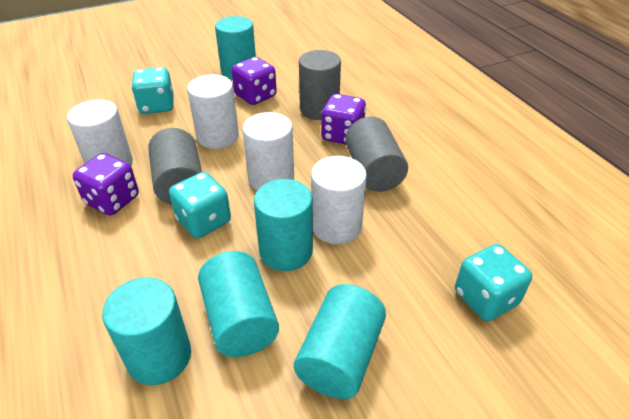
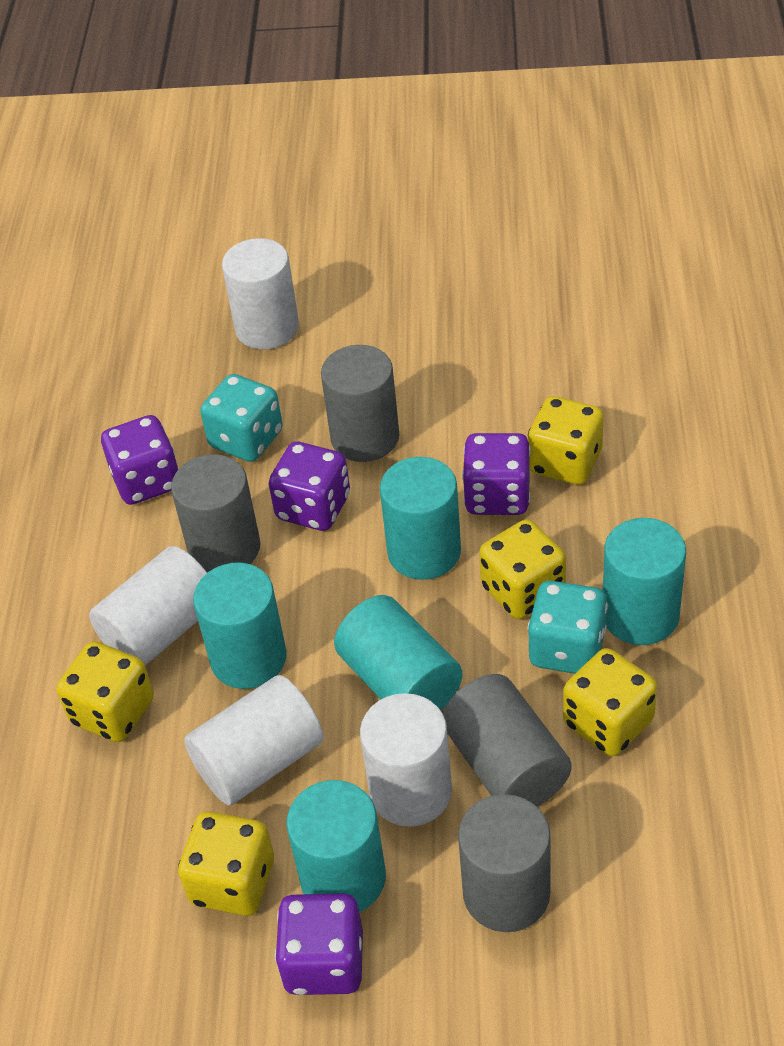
grey cylinder: [148,128,202,204] [299,50,341,120] [345,117,408,192] = 3 -> [171,454,260,573] [321,345,399,462] [443,674,572,807] [458,794,551,932] = 4
purple dice: [73,153,139,215] [231,57,277,105] [321,94,366,145] = 3 -> [101,415,179,505] [269,442,350,531] [275,893,363,995] [462,433,531,515] = 4
turquoise dice: [131,67,173,114] [169,172,231,238] [455,244,532,321] = 3 -> [200,374,283,462] [528,581,608,674] = 2
yellow dice: none = 0 -> [57,641,154,742] [178,811,274,916] [479,519,566,619] [528,396,604,485] [563,648,657,756] = 5

